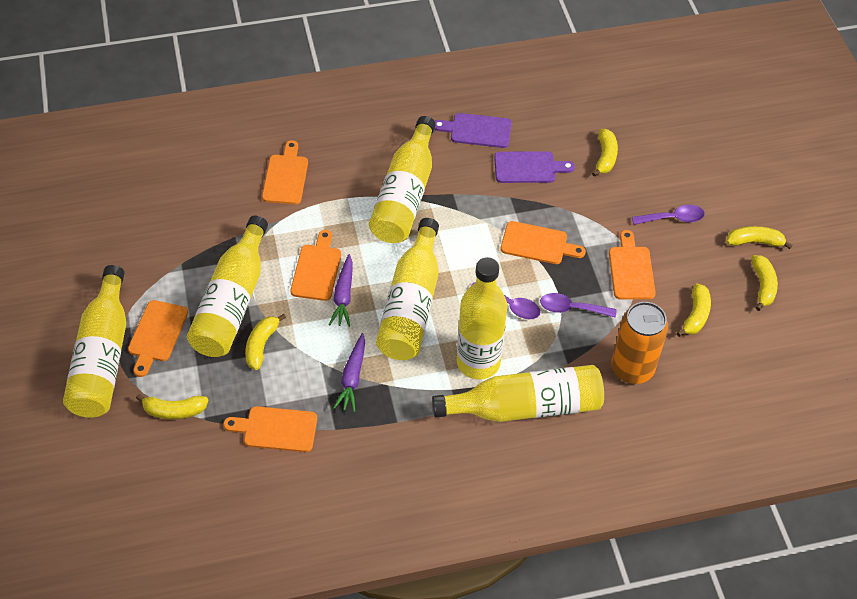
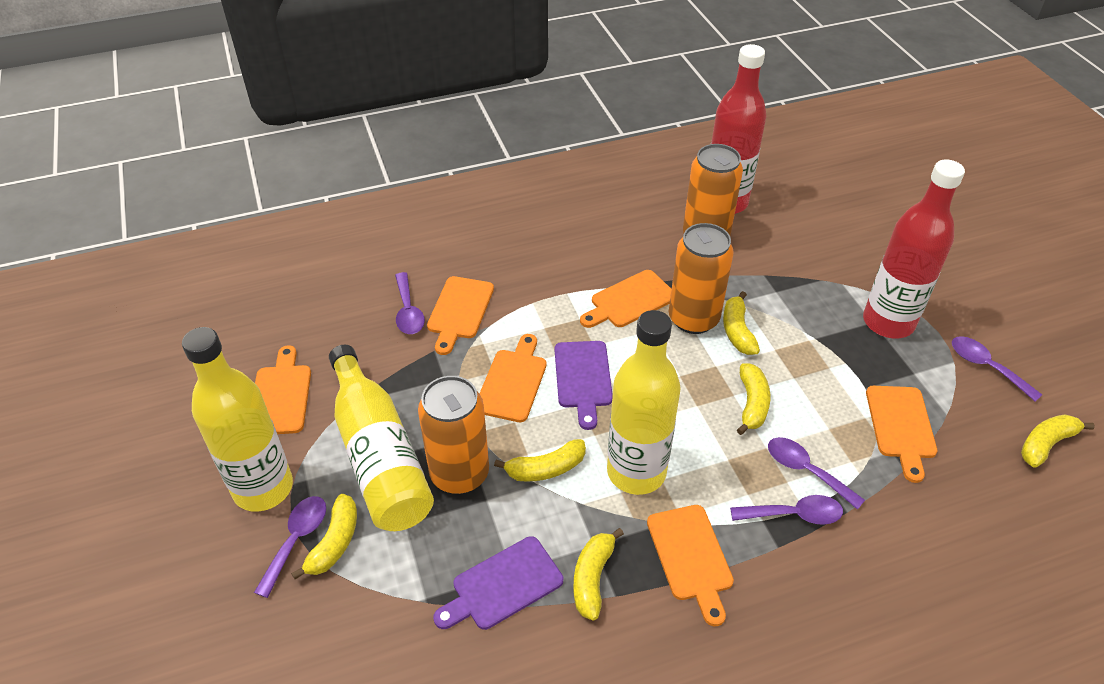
orange can: [611,302,668,384] = 1 -> [418,376,489,494] [669,223,733,334] [683,144,743,235] = 3
purple carrot: [329,254,353,327] [333,333,365,412] = 2 -> none = 0
purple spoon: [471,282,541,319] [540,293,617,318] [632,205,705,225] = 3 -> [254,496,326,598] [395,272,425,334] [730,495,843,525] [768,437,865,510] [952,336,1042,402] = 5
red bottle: none = 0 -> [711,44,767,214] [863,160,965,338] = 2
yellow bottle: [63,265,126,418] [187,216,268,357] [369,116,436,243] [376,218,439,360] [432,365,604,422] [457,257,507,379] = 6 -> [182,327,293,512] [329,345,434,531] [607,310,681,495] = 3

